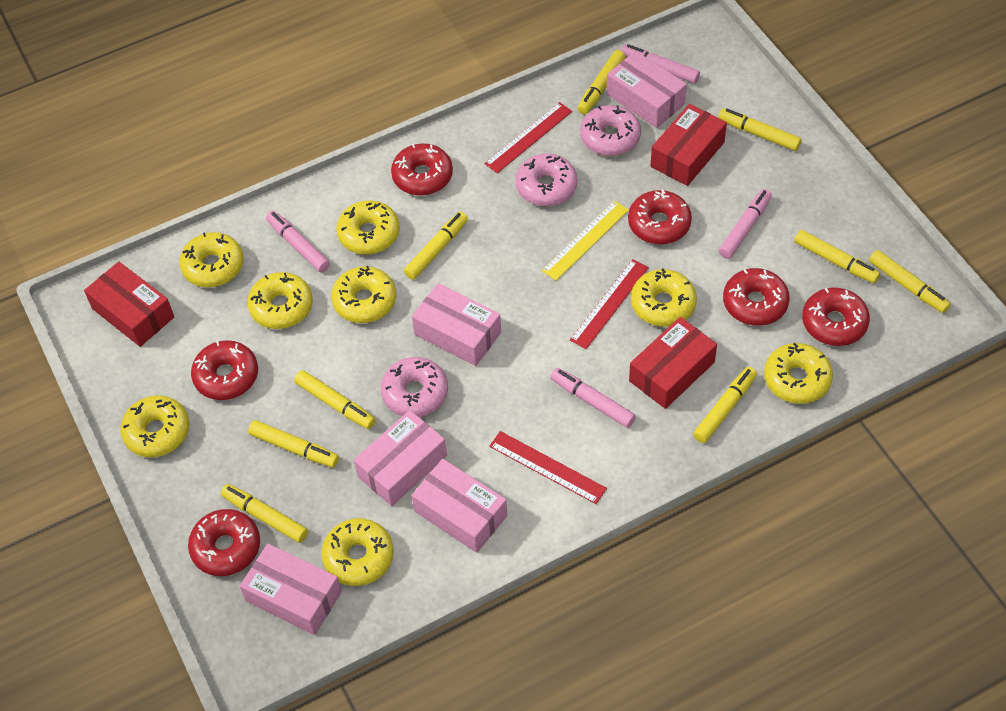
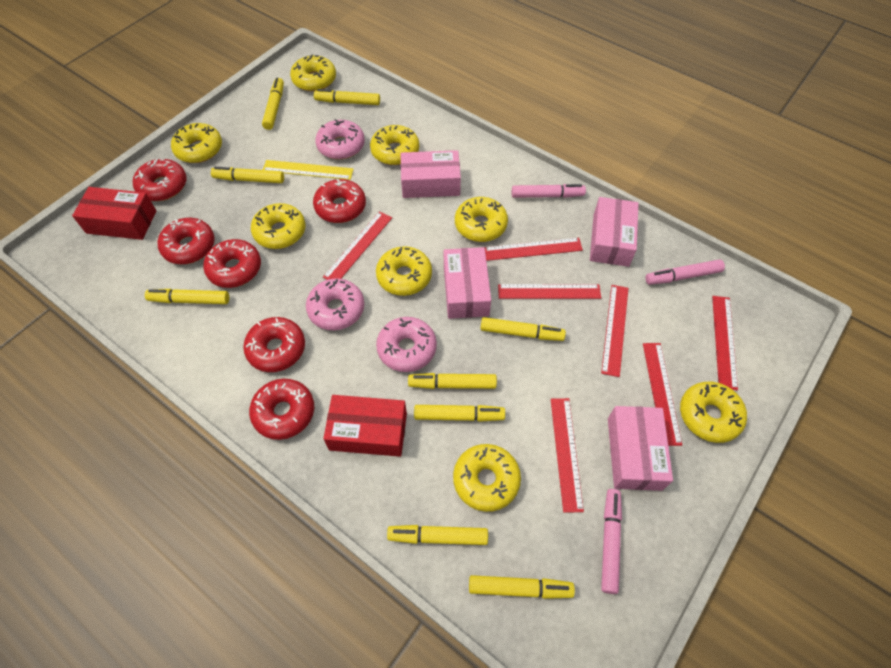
pink box: [240,543,342,635] [354,410,447,506] [411,459,507,553] [412,283,501,366] [607,51,687,128] = 5 -> [400,150,461,198] [444,247,491,319] [590,197,639,267] [608,406,673,491] = 4
pink marker: [266,211,330,273] [550,368,636,428] [621,44,700,84] [719,189,772,259] = 4 -> [512,184,586,198] [601,489,622,594] [645,259,725,285] = 3
red box: [84,262,174,347] [629,317,717,409] [651,104,727,186] = 3 -> [72,187,157,240] [323,395,407,457] = 2
red ruler: [484,102,572,173] [489,431,607,504] [570,259,649,349] = 3 -> [323,211,392,280] [484,238,583,261] [498,284,601,299] [551,398,584,513] [601,285,628,377] [643,343,682,446] [712,296,738,390] = 7

